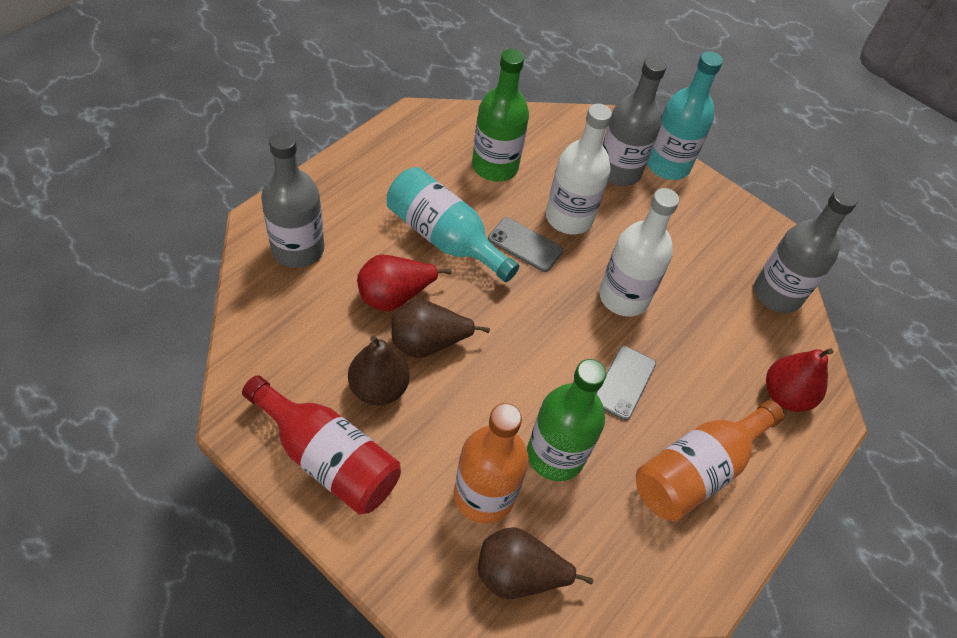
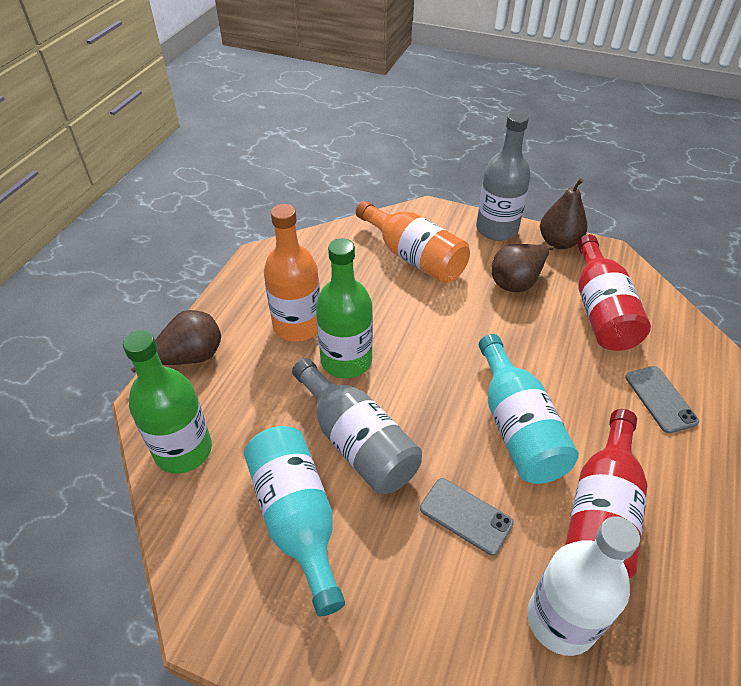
grey bottle: [261,131,325,268] [602,56,667,186] [754,188,858,313] = 3 -> [292,358,422,494] [476,112,531,241] = 2
red bottle: [242,375,401,514] = 1 -> [565,409,647,579] [577,234,651,351] = 2
red pear: [357,255,452,312] [766,348,833,412] = 2 -> none = 0
white bottle: [546,104,612,235] [599,188,679,316] = 2 -> [527,517,640,656] = 1

